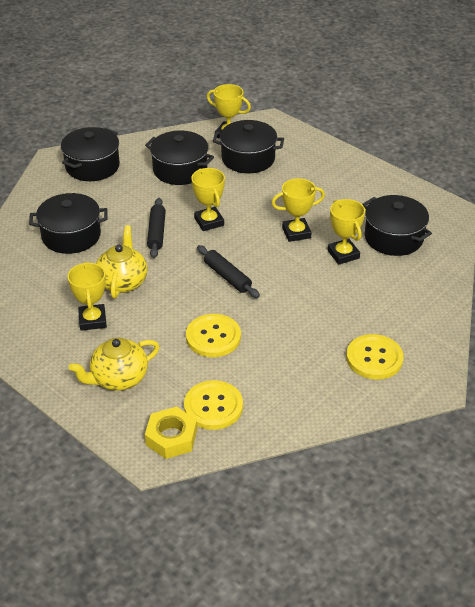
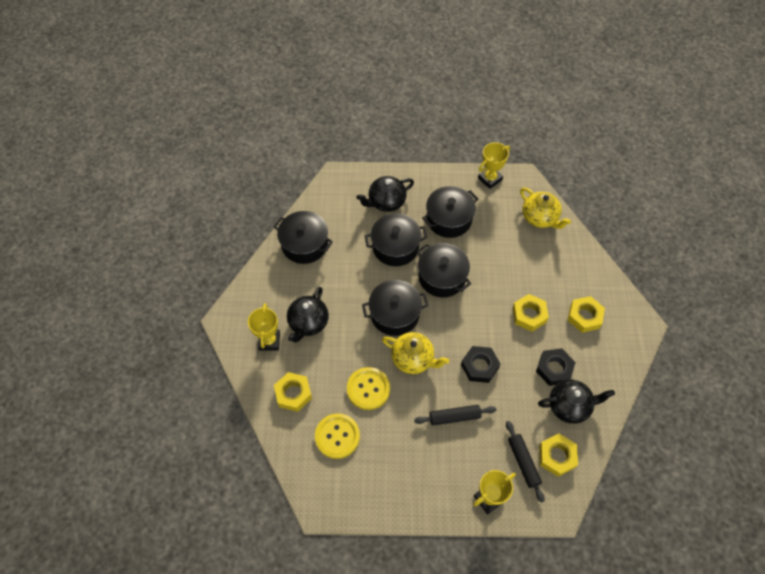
black nut: none = 0 -> [461,346,500,383] [536,348,576,386] = 2
black teapot: none = 0 -> [287,287,329,343] [357,176,414,212] [538,380,615,424] = 3
yellow button: [184,380,243,430] [186,314,241,357] [346,334,404,380] = 3 -> [315,413,360,459] [347,367,390,410] = 2
yellow nut: [145,407,197,459] = 1 -> [274,372,312,412] [513,294,549,332] [539,433,578,477] [567,296,605,333] = 4
yellow trophy: [68,262,107,331] [191,168,225,231] [207,84,251,138] [272,178,325,242] [327,199,365,265] = 5 -> [248,303,280,351] [473,470,516,514] [478,142,510,189] = 3

